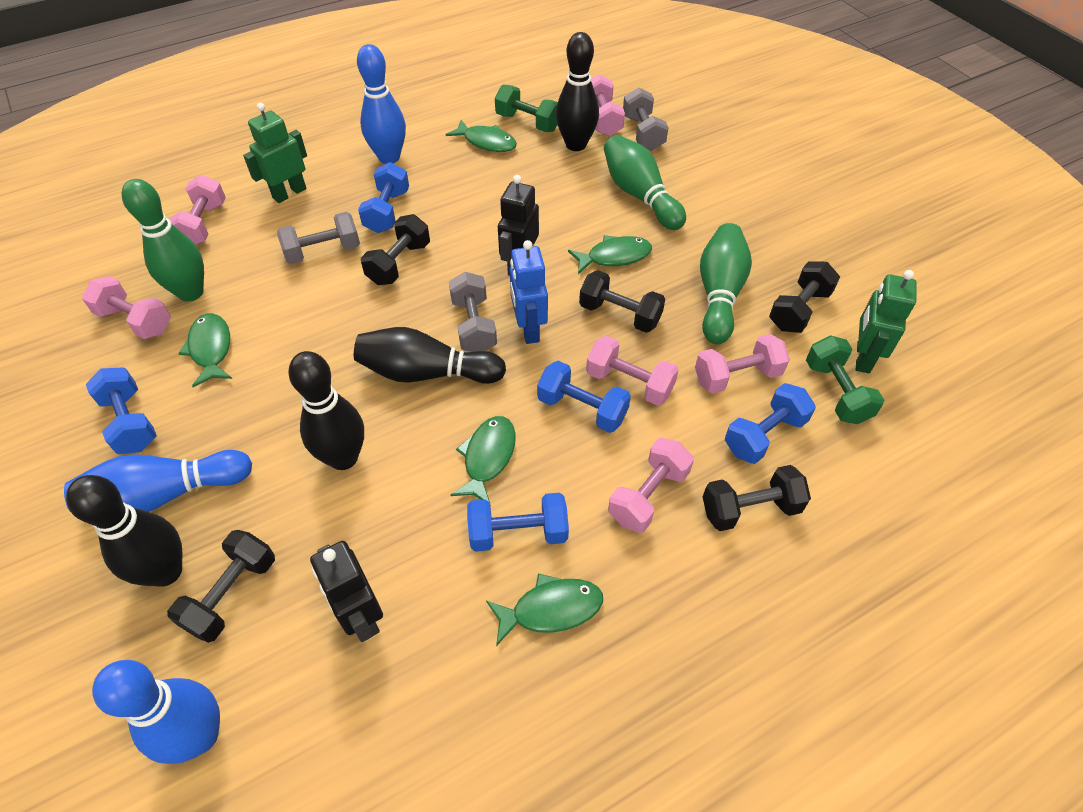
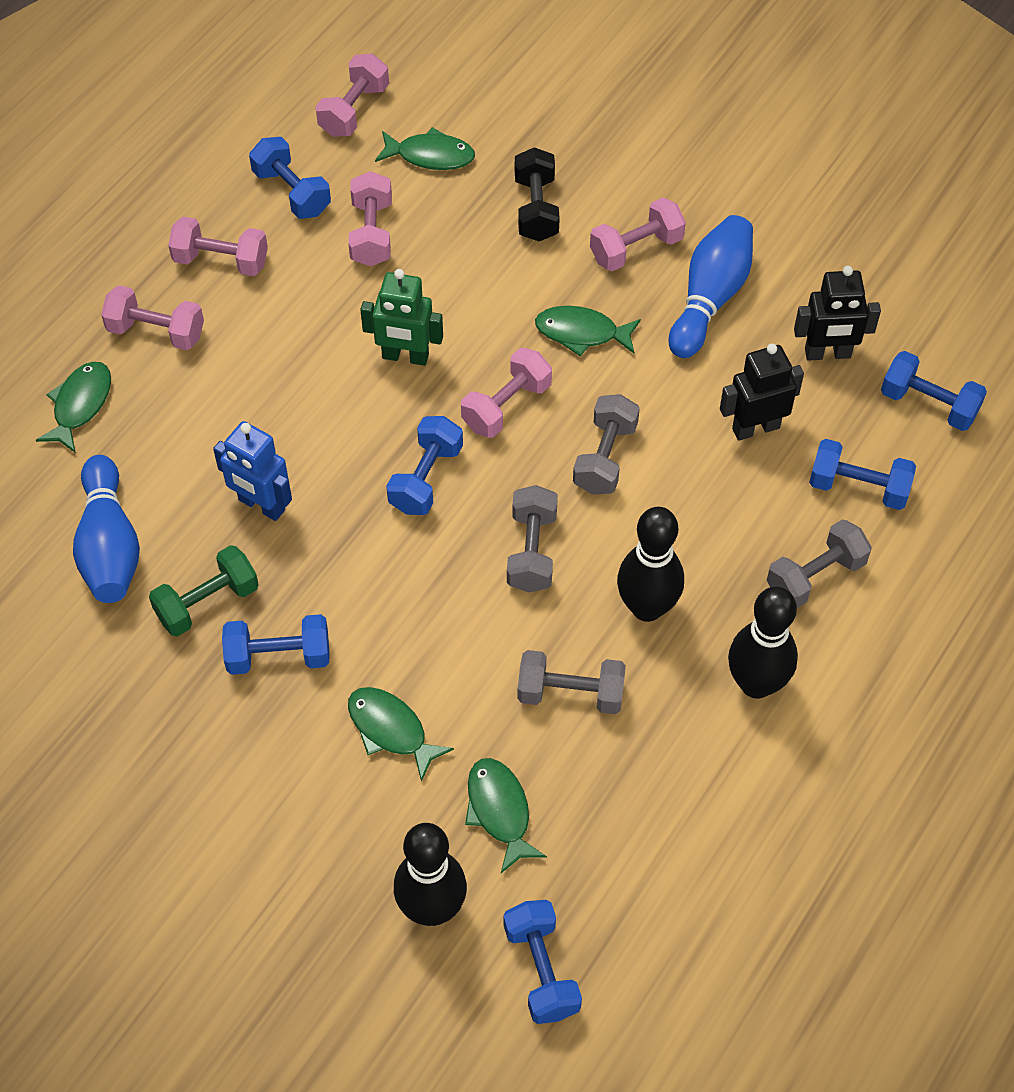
black bowling pin: [66,475,182,587] [288,351,364,470] [354,327,506,384] [556,32,599,151] = 4 -> [394,823,467,926] [617,507,684,622] [728,586,798,699] = 3
black dumbbell: [167,530,275,643] [361,214,430,285] [579,270,665,333] [703,465,811,531] [769,261,840,333] = 5 -> [515,147,560,241] = 1
blue bowling pin: [64,450,252,512] [92,660,220,764] [357,44,406,164] = 3 -> [73,455,140,603] [669,215,753,358] = 2
blue dumbbell: [86,368,157,454] [358,162,409,233] [467,493,569,552] [537,361,631,433] [725,383,816,464] = 5 -> [222,614,329,675] [249,137,331,219] [386,416,463,515] [504,900,582,1024] [809,439,916,510] [881,351,987,431] = 6
green bowling pin: [122,179,204,302] [604,135,686,230] [700,223,752,344] = 3 -> none = 0
green dumbbell: [495,85,558,132] [806,335,884,424] = 2 -> [149,545,259,637] = 1
green robot: [243,103,307,203] [856,270,917,373] = 2 -> [360,269,443,366] = 1
grey dumbbell: [277,212,360,264] [449,272,497,352] [623,87,668,151] = 3 -> [507,485,558,593] [517,650,626,714] [573,394,640,495] [767,519,872,608] = 4

